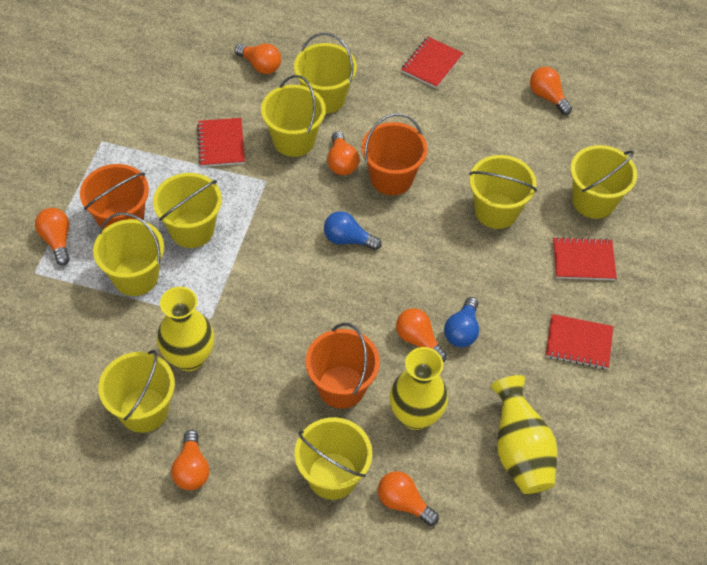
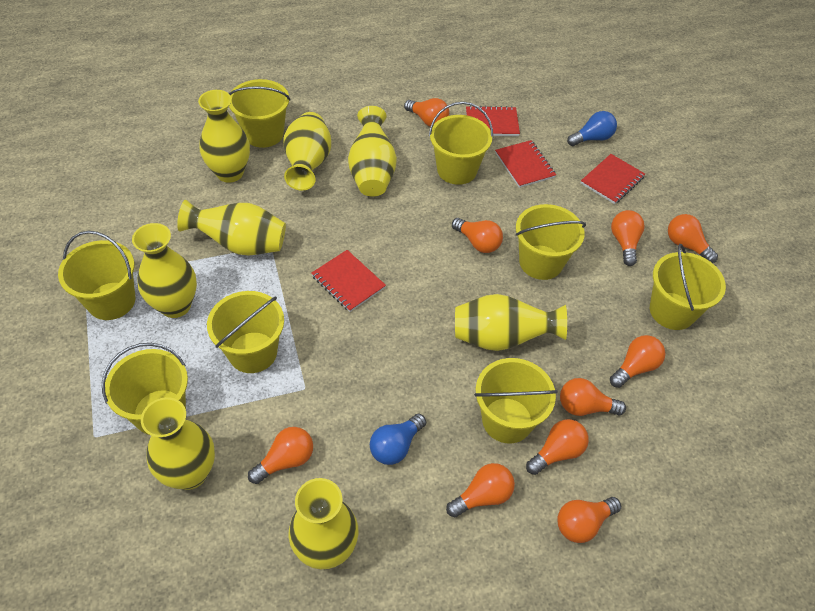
orange bucket: [80,164,149,230] [306,323,380,409] [362,113,427,195] = 3 -> none = 0
orange light bulb: [35,208,70,265] [171,430,209,490] [235,44,281,74] [327,131,359,175] [378,471,439,526] [396,308,447,362] [530,67,572,115] = 7 -> [248,427,313,484] [404,98,449,127] [446,463,515,518] [452,218,503,253] [526,419,589,475] [557,497,621,543] [560,378,626,416] [610,335,665,388] [611,210,645,266] [668,214,718,263] = 10
yellow vase: [157,287,214,371] [390,347,448,430] [491,375,557,494] = 3 -> [132,223,197,318] [141,397,215,490] [177,199,286,255] [198,90,250,183] [283,112,331,191] [289,478,359,569] [348,106,397,197] [455,294,567,351] = 8

